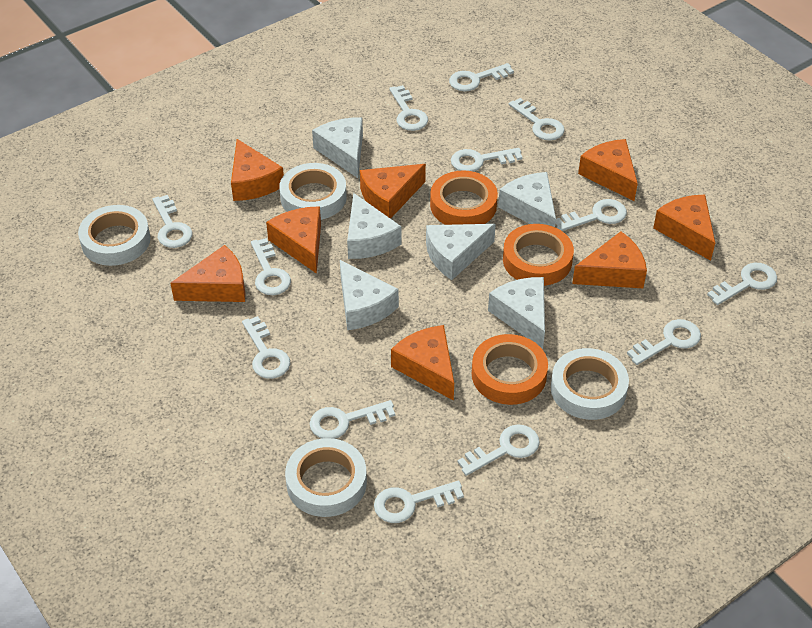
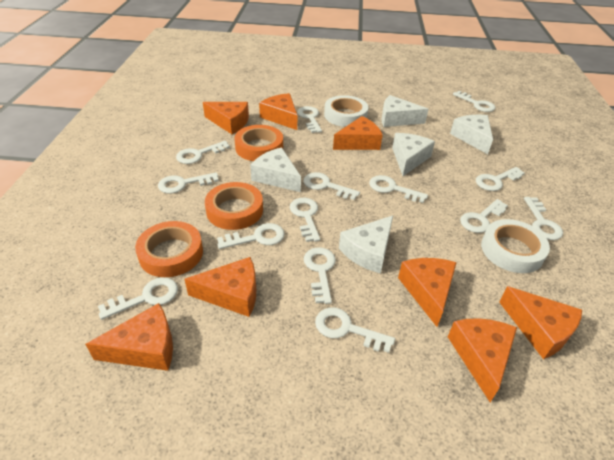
white cheese: [312,117,363,178] [340,260,399,330] [347,193,402,259] [426,224,496,280] [488,277,545,349] [498,172,556,227] = 6 -> [250,147,301,192] [339,216,393,273] [381,95,428,127] [392,133,435,176] [450,115,493,154] = 5
white key: [152,195,192,248] [242,316,290,379] [251,238,291,295] [310,400,395,439] [374,481,464,523] [389,85,428,131] [449,63,514,91] [451,148,522,172] [457,424,540,476] [509,98,565,141] [556,199,627,231] [627,319,701,365] [707,263,777,305] = 13 -> [98,277,178,320] [158,172,219,193] [176,141,230,164] [217,223,285,249] [290,198,320,242] [297,106,322,133] [303,172,360,200] [304,247,336,304] [315,307,395,353] [369,175,428,203] [453,91,495,112] [460,199,508,233] [476,167,525,191] [524,197,563,240] = 14
white tape: [78,205,151,266] [279,163,347,220] [285,438,367,517] [551,348,629,420] = 4 -> [324,95,368,127] [481,219,550,273] = 2

